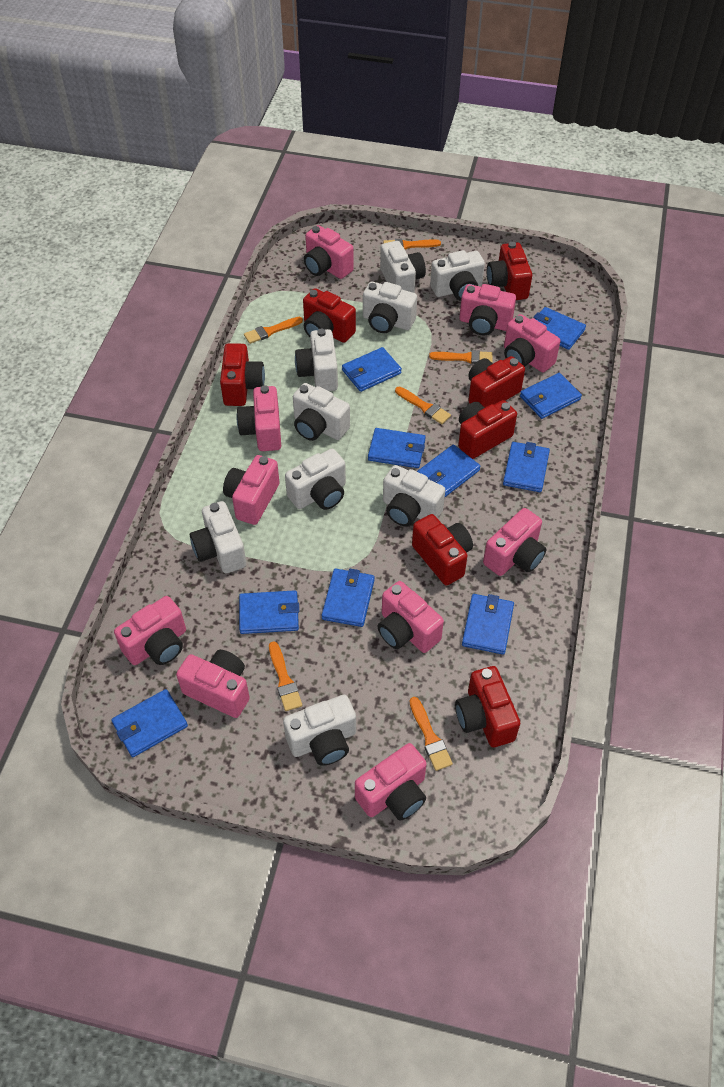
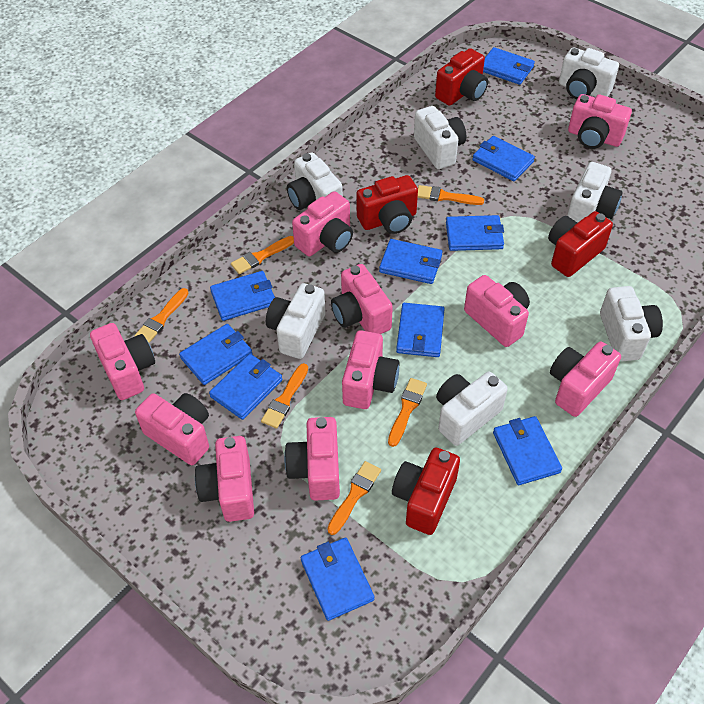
red camera: [220,344,265,406] [303,288,356,343] [412,514,473,585] [455,666,521,747] [458,400,517,459] [468,356,525,407] [487,241,532,300] = 7 -> [356,175,418,234] [392,448,460,535] [435,48,488,106] [548,211,613,277] = 4
white camera: [190,501,246,573] [283,695,356,766] [285,449,346,510] [293,383,350,441] [295,328,338,391] [363,282,417,333] [380,241,426,293] [383,465,445,527] [430,250,485,301] = 9 -> [266,283,326,359] [287,152,343,210] [414,106,467,169] [436,372,508,446] [559,47,619,99] [567,162,623,223] [600,286,663,362] = 7

